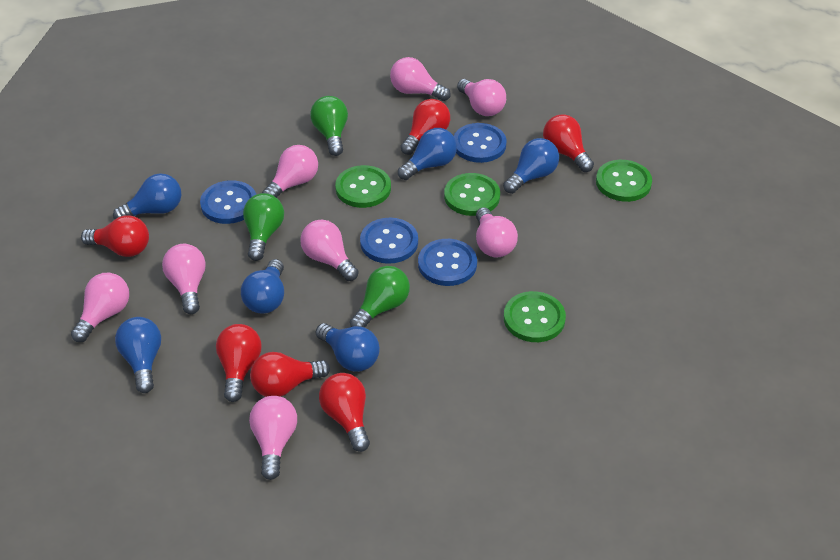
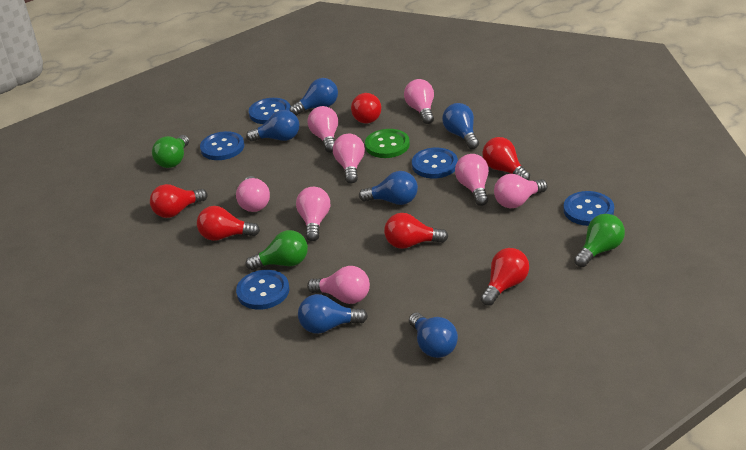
blue button: [200,180,256,224] [360,218,418,264] [418,239,477,286] [454,123,507,163] = 4 -> [200,131,244,160] [236,270,290,310] [249,98,290,124] [412,148,458,178] [563,191,614,226] = 5
green button: [335,165,391,208] [444,173,500,216] [504,291,566,342] [596,160,652,202] = 4 -> [365,129,410,158] = 1

